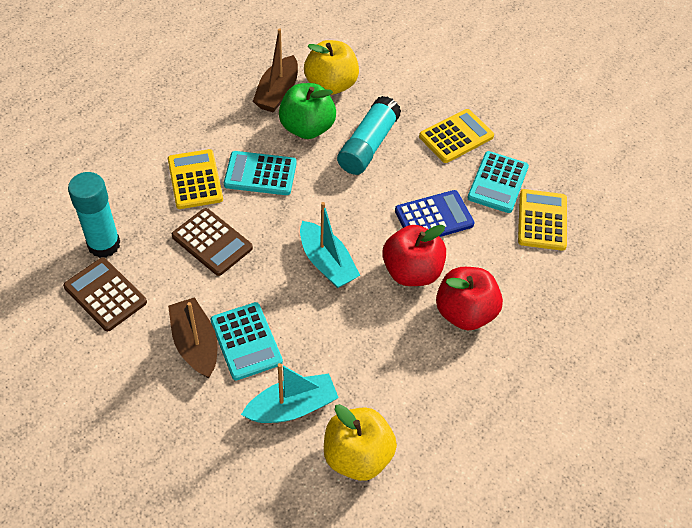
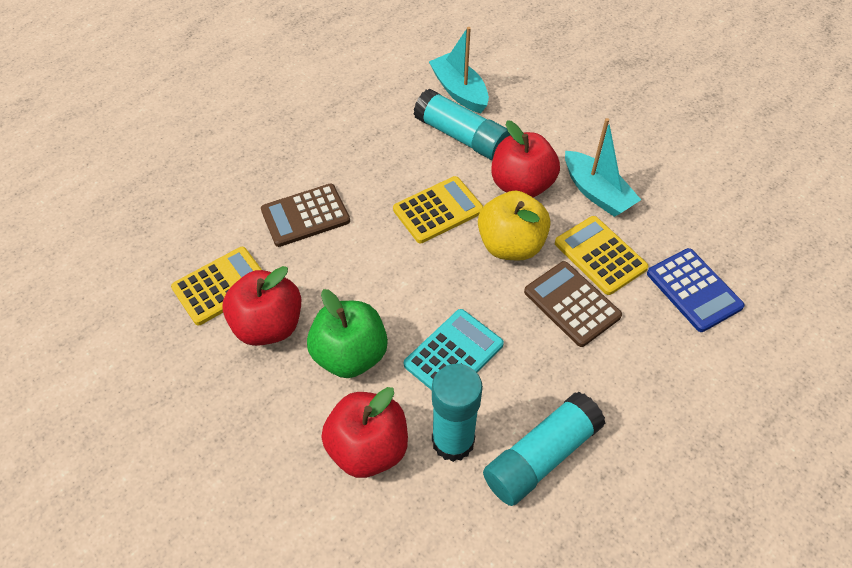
brown boat: [168,297,218,378] [253,28,298,112] = 2 -> none = 0
red apple: [382,225,446,286] [436,267,503,330] = 2 -> [222,266,301,346] [321,387,408,478] [491,120,560,198] = 3
turquoise calculator: [211,302,283,380] [224,151,297,195] [468,151,529,213] = 3 -> [404,309,504,390] = 1
turquoise glue stick: [68,172,120,258] [337,96,401,175] = 2 -> [414,88,510,160] [432,364,483,462] [483,392,605,506] = 3
yellow apple: [304,40,359,95] [324,404,397,481] = 2 -> [478,191,550,261] = 1

